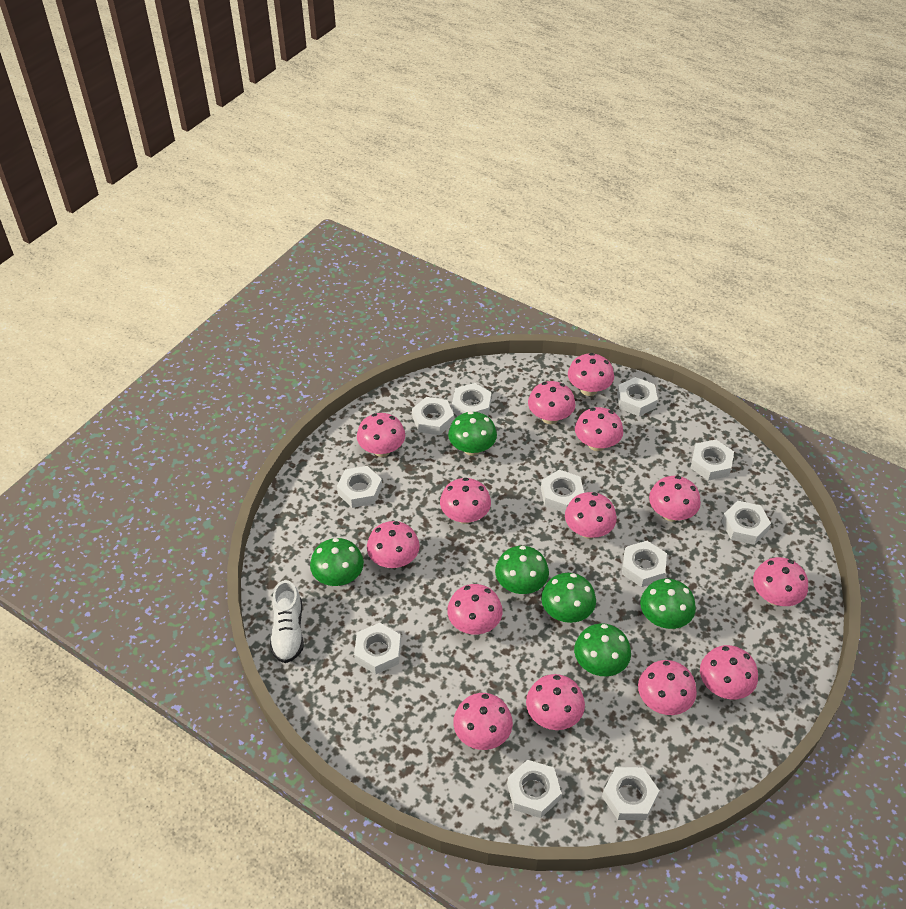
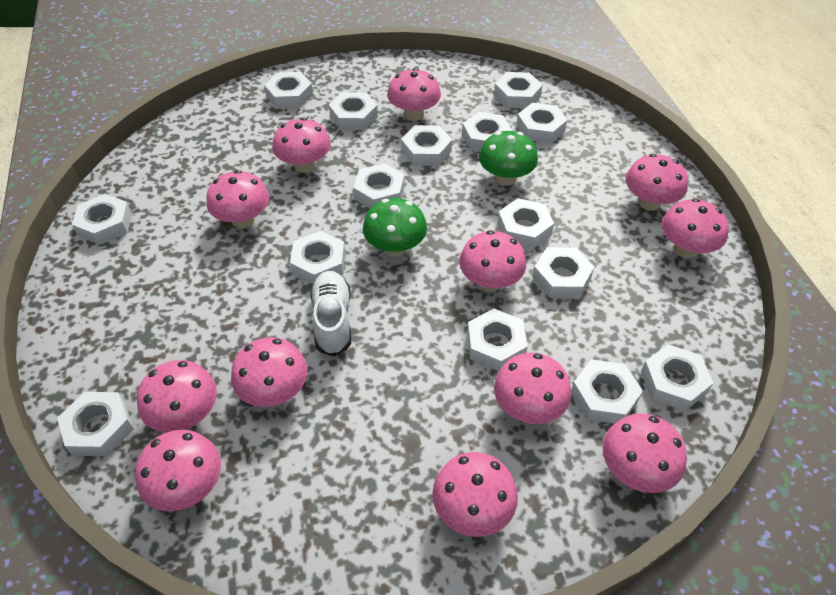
green mushroom: [310,538,364,586] [448,411,497,456] [495,546,549,594] [541,573,596,623] [574,623,631,676] [640,579,696,629] = 6 -> [363,198,427,257] [479,131,538,186] = 2
pink mushroom: [357,413,405,457] [367,521,420,568] [440,478,491,524] [447,584,503,635] [453,693,513,750] [526,674,585,730] [528,381,576,424] [565,492,617,538] [568,353,614,396] [575,407,623,451] [638,660,697,715] [649,476,701,522] [700,645,758,699] [753,557,808,606] = 14 -> [135,430,221,511] [137,360,217,433] [207,170,269,228] [231,337,307,407] [273,118,331,173] [387,68,441,121] [432,452,518,537] [459,230,526,292] [494,353,571,424] [603,413,687,493] [626,154,688,211] [661,198,729,258] = 12
white nut: [337,466,382,508] [354,623,401,674] [412,397,454,435] [452,383,491,416] [507,760,562,818] [541,470,584,513] [602,767,660,820] [617,377,658,416] [622,541,667,587] [691,440,734,481] [722,501,771,545] = 11 -> [57,392,134,456] [72,194,132,245] [264,72,313,109] [290,231,345,284] [329,92,378,130] [353,163,405,208] [401,125,452,166] [462,112,512,152] [467,309,528,371] [494,72,543,109] [497,198,554,249] [516,103,567,144] [532,247,594,298] [571,360,643,424] [641,344,713,411] = 15

